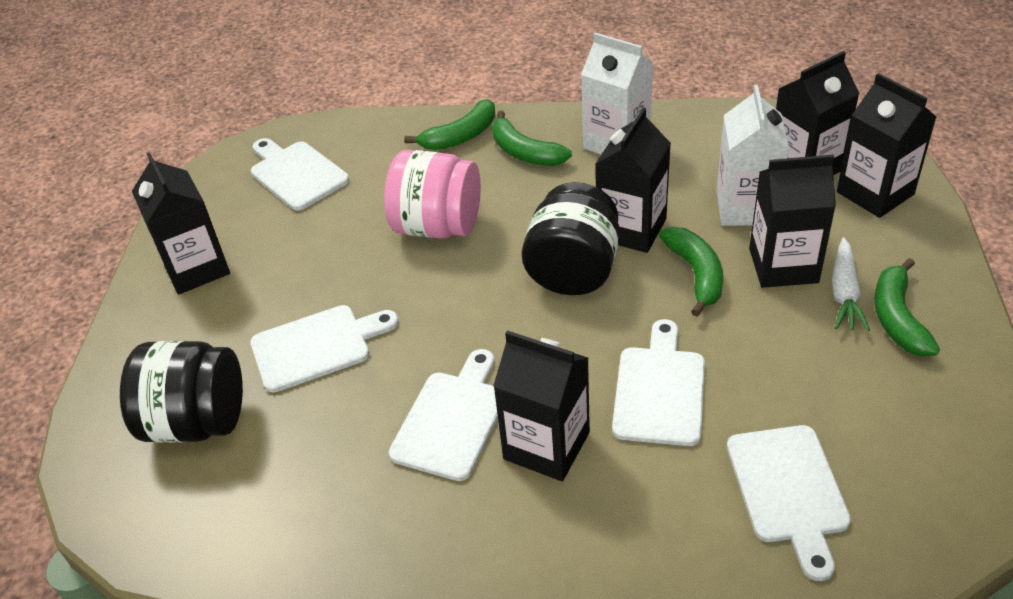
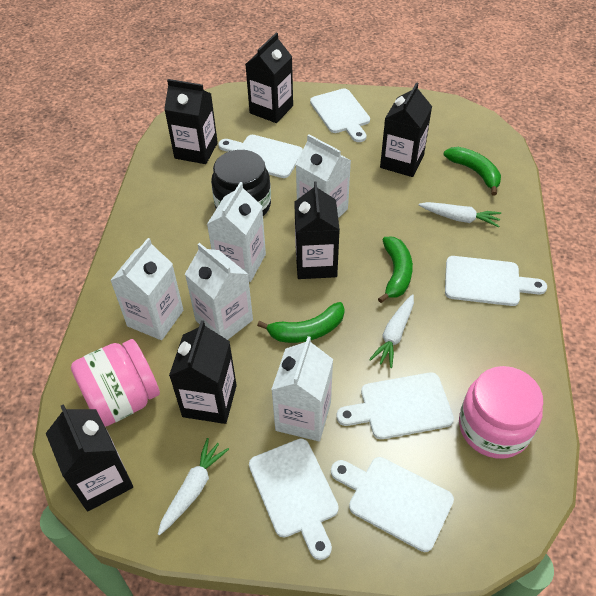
black jar: [120,341,243,443] [522,182,620,295] = 2 -> [211,150,271,216] = 1
green banana: [404,99,495,150] [492,111,572,166] [659,227,723,316] [874,258,940,356] = 4 -> [257,302,345,343] [378,237,413,303] [444,147,501,196] = 3
pink jar: [384,150,481,239] = 1 -> [71,339,160,427] [459,366,543,459] = 2
white carrot: [832,237,870,331] = 1 -> [158,438,229,536] [369,294,414,368] [419,202,501,227] = 3
white carton: [581,33,654,154] [717,85,789,226] = 2 -> [110,238,183,340] [185,243,253,340] [207,182,266,282] [271,336,333,441] [296,134,351,218] = 5
white cutting board: [250,305,399,393] [251,138,349,211] [389,349,498,481] [612,319,705,446] [727,425,851,581] = 5 -> [218,135,303,178] [249,439,339,560] [310,89,370,142] [331,457,454,552] [336,372,454,439] [445,256,547,306] = 6

